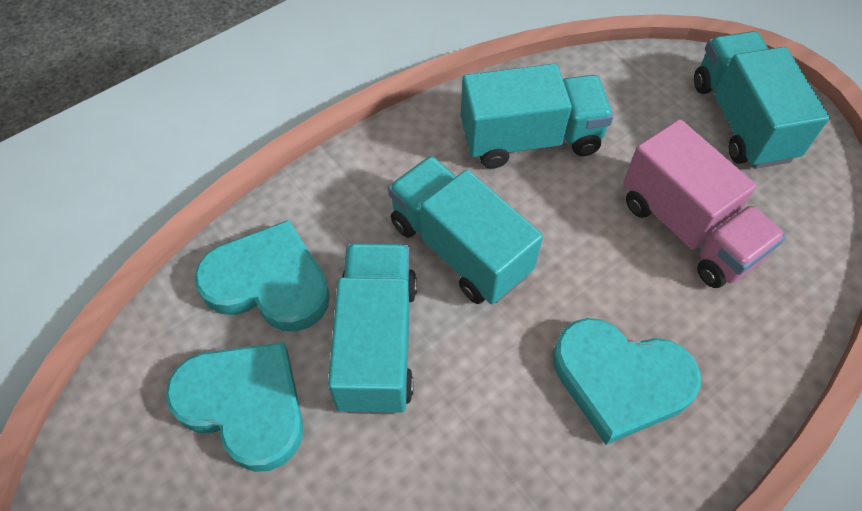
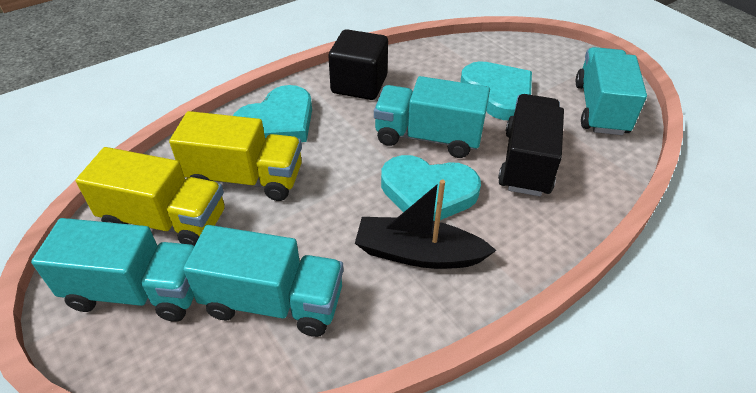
black boat: none = 0 -> [355,180,497,269] = 1
black cube: none = 0 -> [328,29,388,100] = 1
black truck: none = 0 -> [498,94,564,197] = 1
pink truck: [623,119,786,288] = 1 -> none = 0
yellow truck: none = 0 -> [76,147,225,246] [169,111,302,201] = 2

